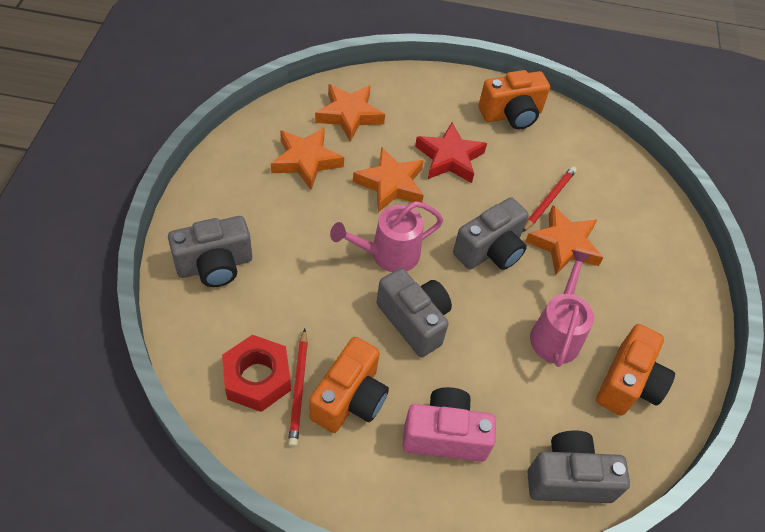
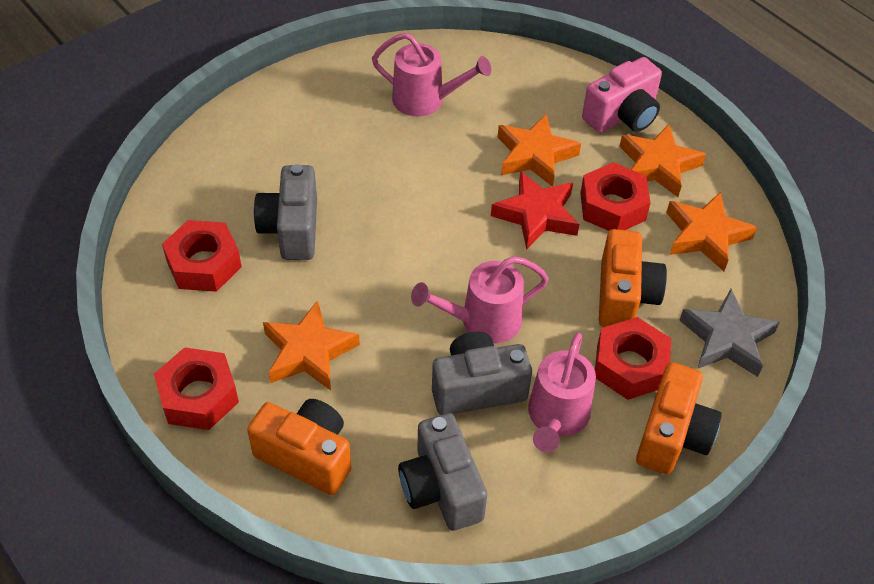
grey camera: [168,216,252,287] [377,268,452,357] [453,197,528,270] [527,431,630,503] = 4 -> [254,164,317,260] [398,413,487,531] [432,331,532,415] = 3
grey star: none = 0 -> [679,289,780,377] = 1
pink watering can: [330,201,443,272] [530,250,594,367] = 2 -> [372,33,491,116] [411,256,549,344] [528,333,596,452] = 3
red nut: [222,335,291,412] = 1 -> [154,347,239,430] [162,220,242,292] [580,162,651,231] [595,317,671,400] = 4
red pencil: [288,329,308,447] [522,166,577,232] = 2 -> none = 0

